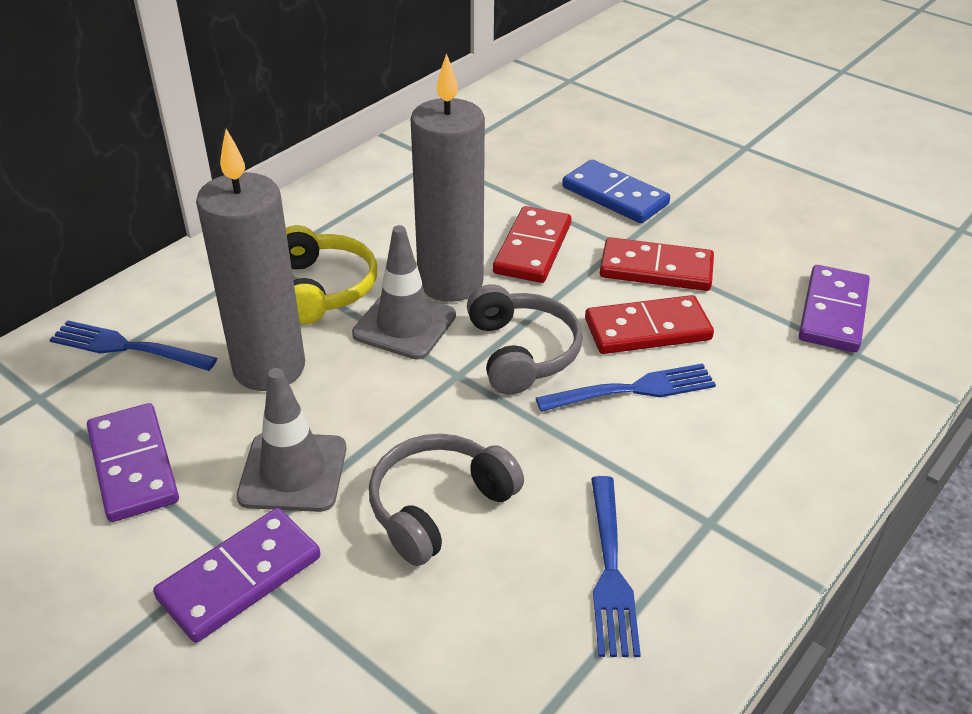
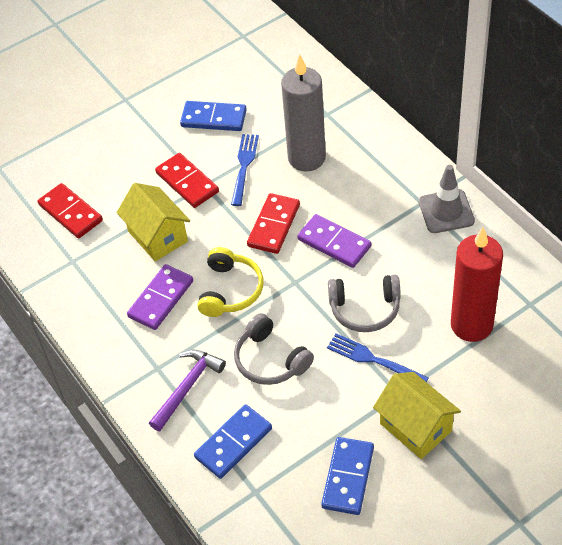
blue domino: [562,160,670,223] = 1 -> [180,101,247,131] [194,404,272,479] [321,437,374,515] = 3
blue fork: [49,320,217,371] [536,363,716,412] [591,476,641,657] = 3 -> [231,134,259,206] [327,333,429,382] = 2
grey candle: [196,129,305,391] [411,53,485,302] = 2 -> [281,54,326,172] = 1
grey traffic cone: [236,368,346,512] [352,225,456,360] = 2 -> [419,165,475,233] = 1
purple domino: [87,403,179,522] [153,508,320,643] [799,265,870,352] = 3 -> [127,264,193,330] [297,214,371,268] = 2
purple hammer: none = 0 -> [149,350,226,431] = 1
red candle: none = 0 -> [451,227,503,342] = 1
yellow house: none = 0 -> [117,183,190,261] [373,372,461,459] = 2

